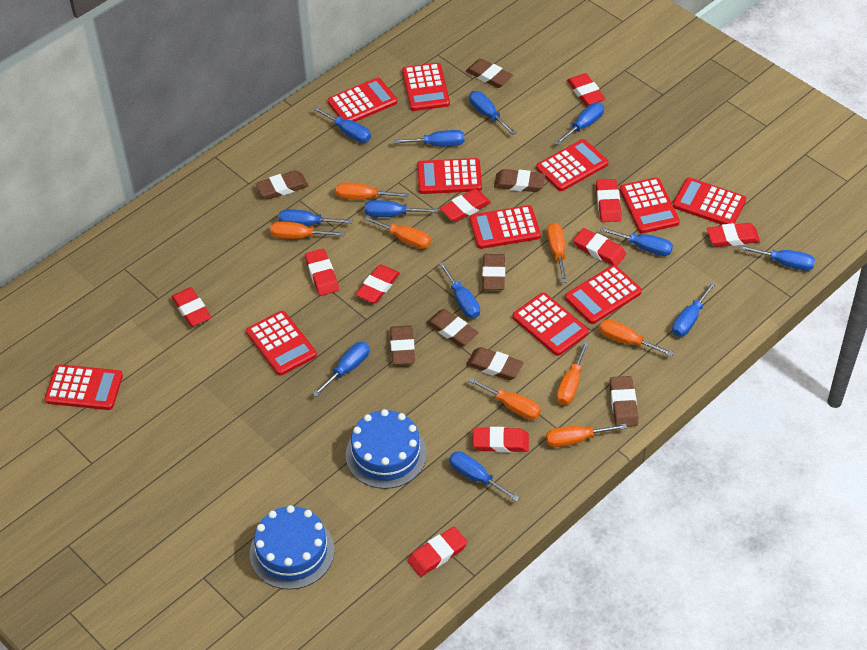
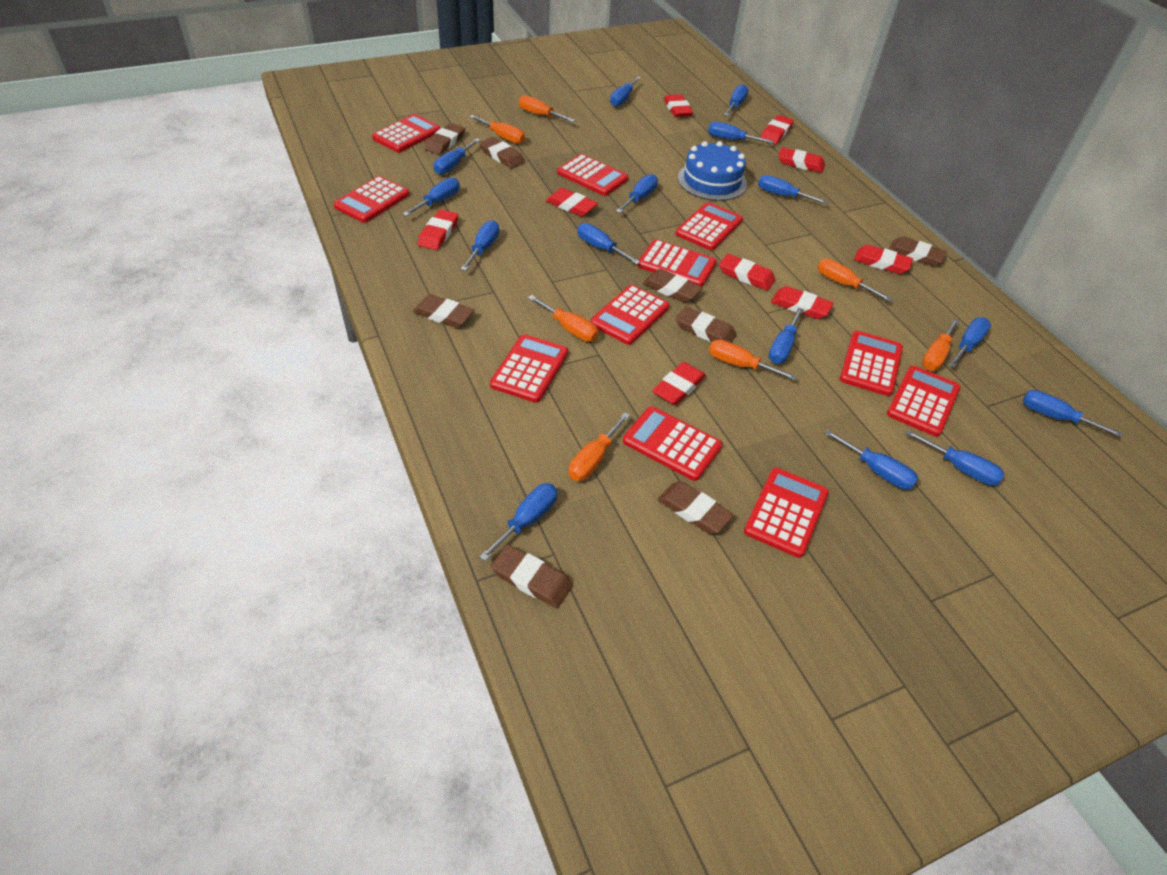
blue cake: [250,505,334,590] [346,409,427,489] = 2 -> [678,141,747,201] = 1
blue screwdriver: [279,209,352,226] [313,107,371,143] [313,342,370,397] [364,200,438,217] [393,130,464,146] [439,262,480,319] [449,451,520,502] [469,91,516,135] [555,103,604,145] [600,227,673,256] [672,282,716,337] [739,245,815,271] = 12 -> [403,177,460,216] [434,138,480,175] [461,220,499,271] [479,483,558,561] [577,223,640,265] [610,76,641,107] [616,174,658,213] [708,122,774,144] [724,84,749,116] [758,175,828,204] [769,308,804,364] [824,429,919,490] [905,430,1004,486] [949,317,991,367] [1023,390,1123,437] = 15
orange screwdriver: [270,221,345,239] [336,182,409,200] [363,216,431,249] [469,377,541,420] [546,424,627,447] [547,223,567,283] [557,341,589,405] [599,319,674,356] = 8 -> [469,115,525,144] [519,95,575,122] [528,295,598,342] [569,412,630,481] [709,340,797,380] [818,259,893,302] [922,318,959,371] = 7
red eraser: [171,287,211,327] [305,249,339,296] [355,264,400,303] [408,527,468,577] [440,189,491,222] [472,427,529,452] [567,73,606,106] [573,228,626,266] [596,179,622,222] [707,223,760,247] = 10 -> [418,209,459,250] [546,188,598,216] [652,362,706,405] [664,94,693,117] [719,254,776,291] [760,115,794,145] [771,286,833,319] [778,147,825,173] [854,245,913,274] = 9

